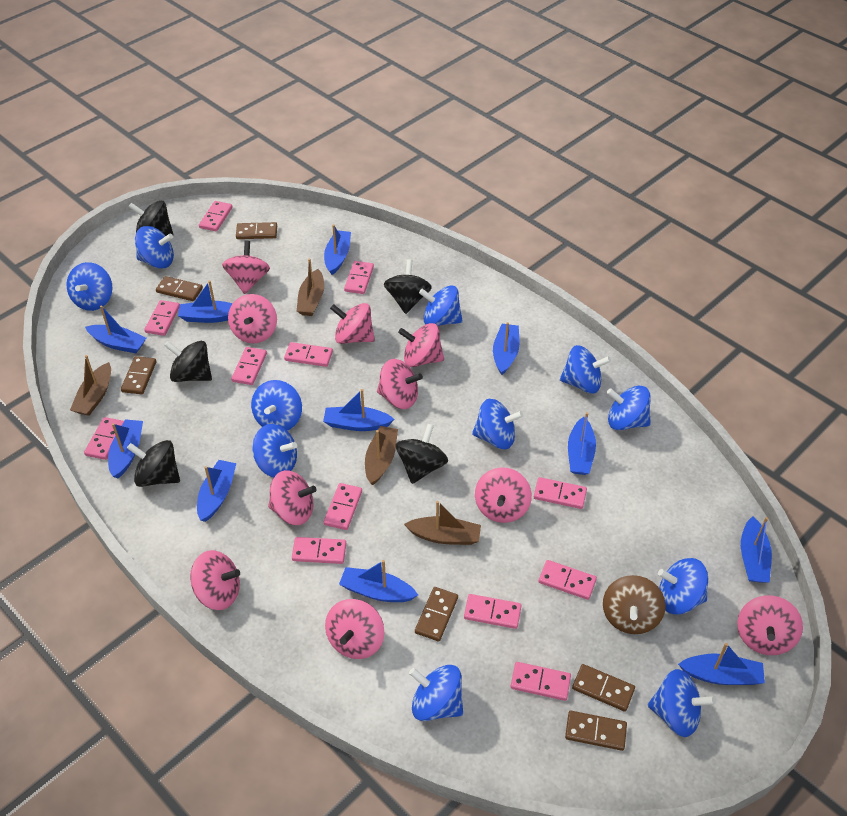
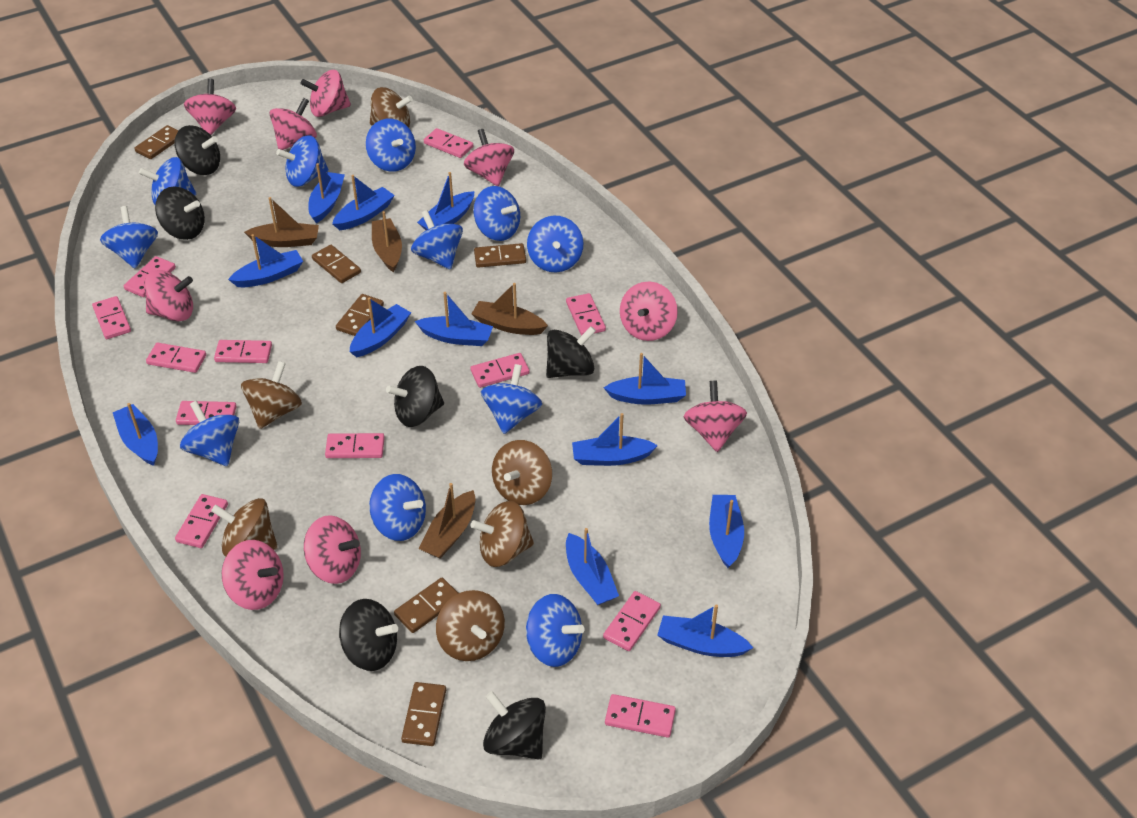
black spinning top: [127,440,180,487] [128,201,173,236] [164,341,212,382] [384,259,432,314] [395,424,448,484] = 5 -> [155,187,205,240] [174,125,220,175] [339,599,398,671] [386,366,444,427] [483,691,546,759] [546,326,596,378] = 6
blue boat: [85,305,146,353] [108,419,143,479] [178,280,233,323] [197,460,236,522] [323,389,394,431] [324,224,351,275] [339,560,418,602] [493,322,519,375] [568,412,596,475] [678,643,765,685] [741,516,772,583] = 11 -> [113,403,158,466] [228,234,303,287] [308,163,345,223] [332,175,395,231] [350,298,411,357] [415,292,493,346] [417,172,475,230] [566,528,619,605] [572,413,658,466] [604,353,686,405] [657,604,753,657] [709,495,744,568] = 12
brown spinning top: [603,575,666,634] = 1 -> [211,498,278,557] [241,361,302,429] [370,87,413,128] [436,590,505,661] [470,501,534,567] [492,440,552,505] = 6
pink spinning top: [190,550,240,610] [222,241,270,294] [228,294,277,343] [268,470,317,525] [325,599,384,659] [330,303,375,344] [377,359,423,409] [398,323,444,367] [475,467,532,523] [737,595,803,655] = 10 -> [144,270,193,321] [184,79,236,135] [222,540,284,610] [270,98,317,150] [300,70,351,117] [304,515,361,584] [464,129,514,186] [620,282,678,341] [684,380,747,452] = 9

